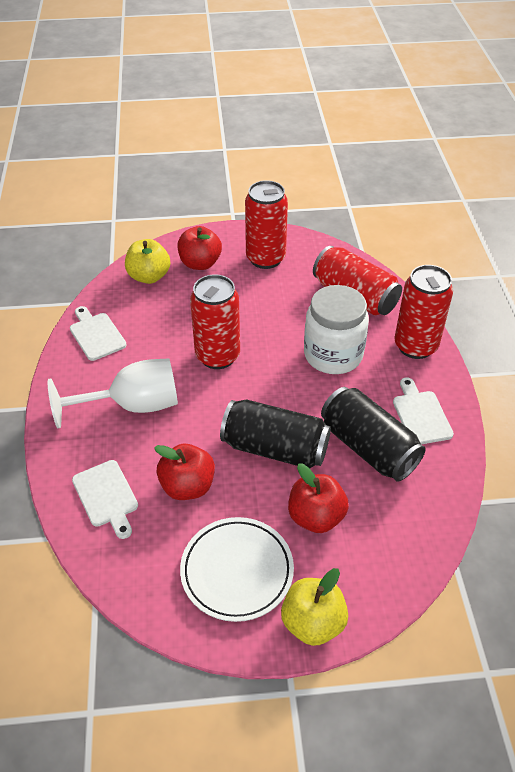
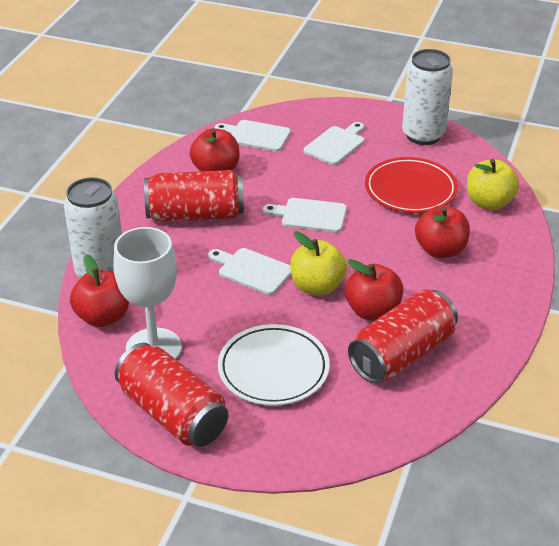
black can: [220,399,331,468] [321,387,426,482] = 2 -> none = 0
red apple: [154,444,215,500] [178,226,222,270] [288,463,349,533] = 3 -> [70,254,129,327] [190,128,240,171] [345,259,403,320] [415,205,470,258] = 4
red can: [190,274,240,369] [245,180,288,269] [313,246,402,316] [394,265,453,359] = 4 -> [115,343,228,447] [144,170,244,222] [348,290,458,383] = 3
red plate: none = 0 -> [365,157,458,213] = 1
white can: none = 0 -> [64,177,122,278] [402,49,453,145] = 2
white cutting board: [70,306,127,361] [72,460,138,539] [393,377,454,444] = 3 -> [208,248,291,295] [215,120,291,152] [263,198,347,233] [304,122,364,165] = 4
white jar: [304,285,369,374] = 1 -> none = 0

